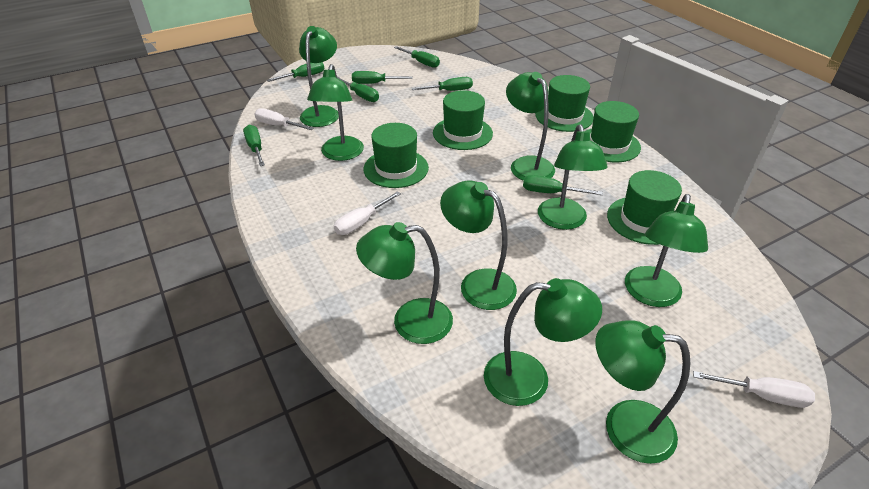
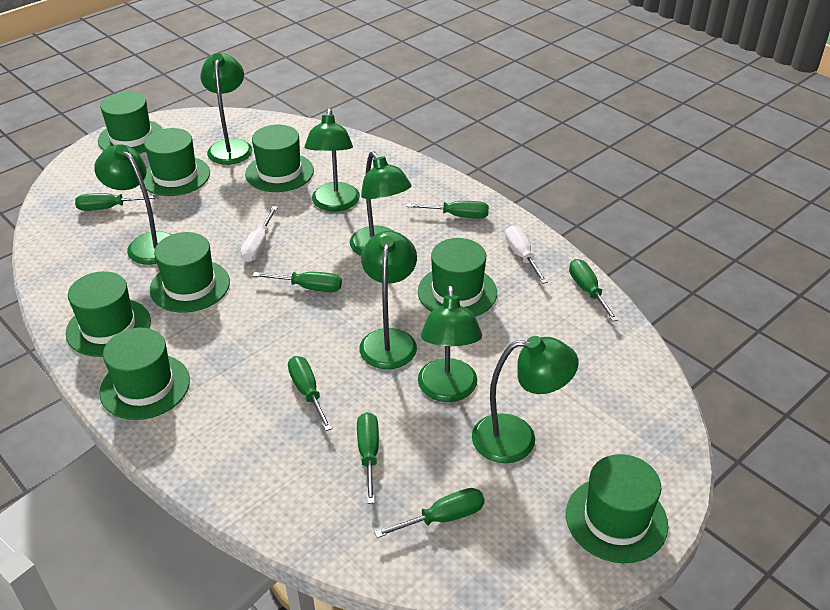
green hat: [363,123,429,188] [433,90,493,150] [535,75,594,132] [586,101,641,162] [607,170,682,245] = 5 -> [66,271,151,357] [98,92,163,154] [99,328,190,420] [144,128,210,196] [150,232,230,313] [245,125,314,192] [418,238,497,317] [566,454,668,563] = 8
green lamp: [299,26,339,127] [307,64,364,161] [356,222,453,344] [440,180,517,310] [484,278,602,406] [506,72,555,181] [538,124,608,230] [595,320,690,464] [625,194,708,307] = 9 -> [94,144,171,265] [200,53,253,165] [305,108,360,211] [350,151,412,256] [359,231,417,369] [418,286,482,402] [472,336,579,463] = 7
white screwdriver: [254,108,314,130] [334,191,401,235] [693,371,815,408] = 3 -> [241,206,278,262] [505,226,548,284] = 2

